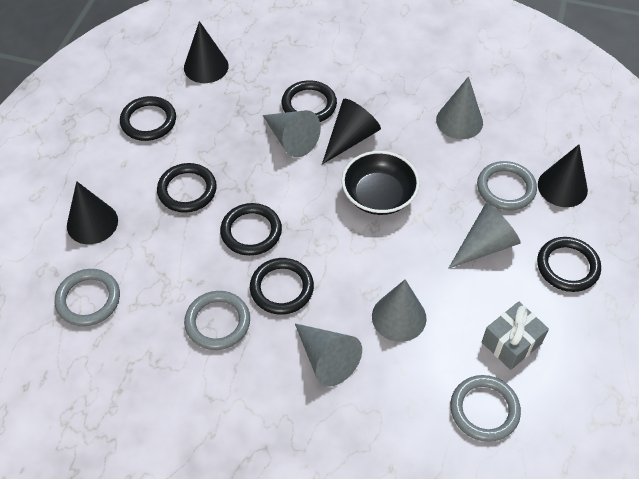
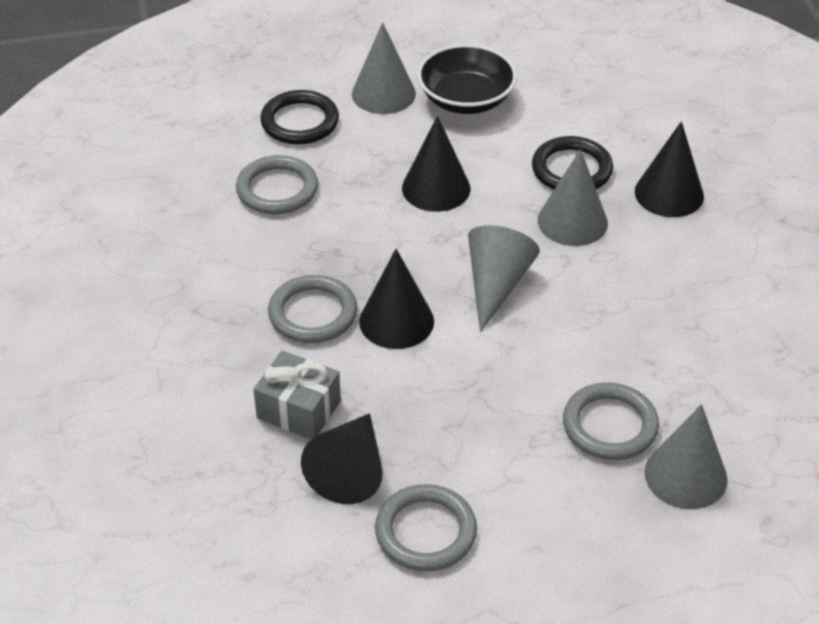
black ring: [120,96,176,141] [157,163,217,213] [220,203,282,256] [250,258,314,315] [282,80,337,122] [537,237,601,292] = 6 -> [260,90,339,144] [532,136,613,190] = 2
grey cone: [263,110,321,157] [295,323,362,387] [372,279,427,342] [436,76,483,139] [448,203,521,269] = 5 -> [352,22,416,114] [468,225,540,332] [538,149,608,246] [644,404,728,509] = 4

